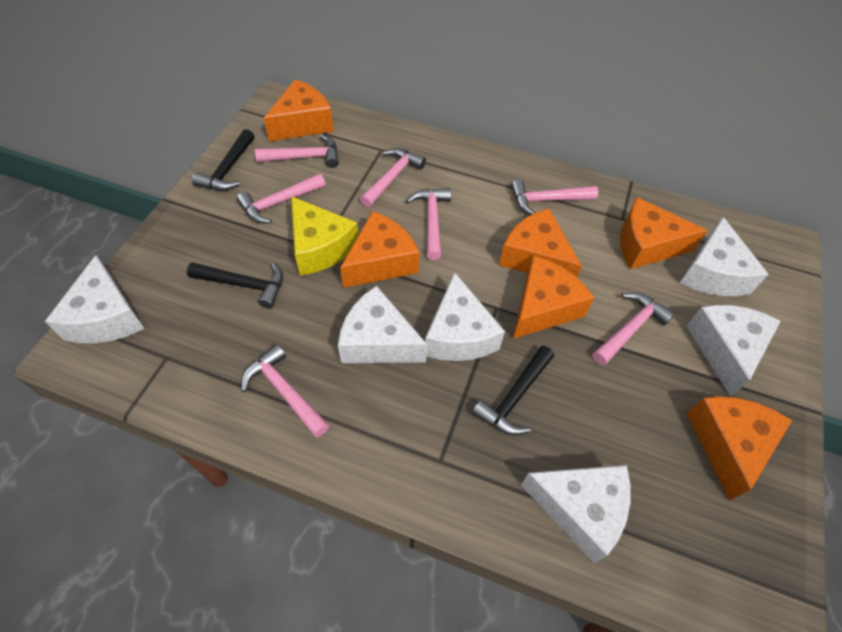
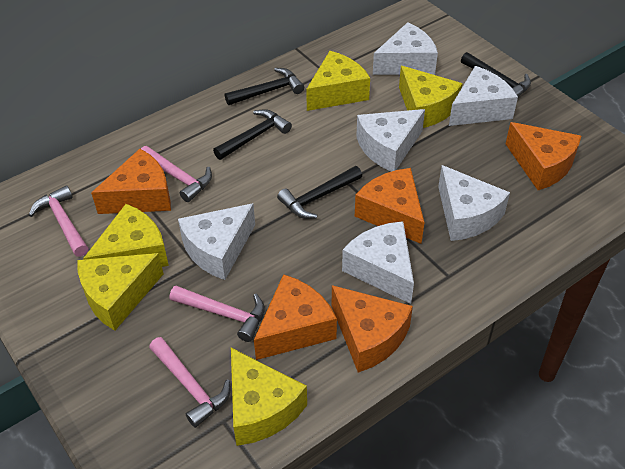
black hammer: [187,262,283,309] [192,129,254,191] [472,346,554,436] = 3 -> [213,109,292,160] [225,68,304,105] [277,166,362,219] [461,52,531,97] = 4
orange cheese: [264,80,334,141] [340,211,420,288] [499,209,582,277] [513,256,595,339] [620,197,708,269] [687,396,792,501] = 6 -> [91,149,171,214] [254,274,337,360] [332,285,413,372] [355,168,424,244] [506,122,581,190] = 5
pink hammer: [236,173,326,224] [241,344,329,438] [255,134,339,168] [360,148,426,208] [406,188,451,260] [511,179,598,215] [593,292,675,366] = 7 -> [29,185,88,257] [141,146,212,202] [149,337,230,428] [170,286,265,342] = 4
yellow cheese: [291,196,358,275] = 1 -> [77,253,163,331] [83,204,169,267] [231,348,307,446] [306,51,370,111] [399,66,463,128] = 5

